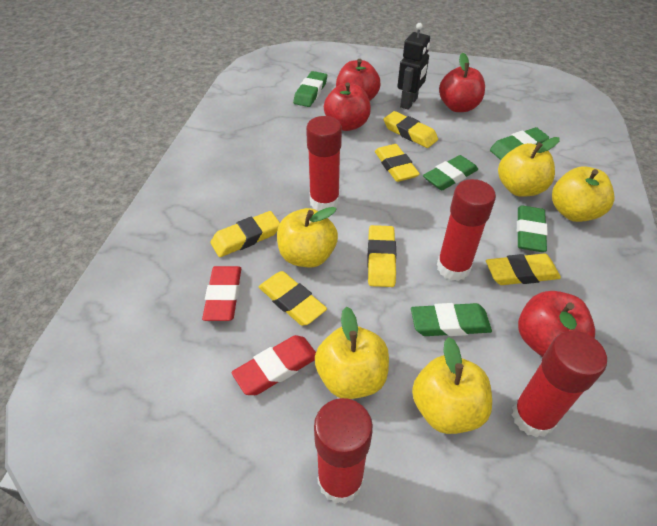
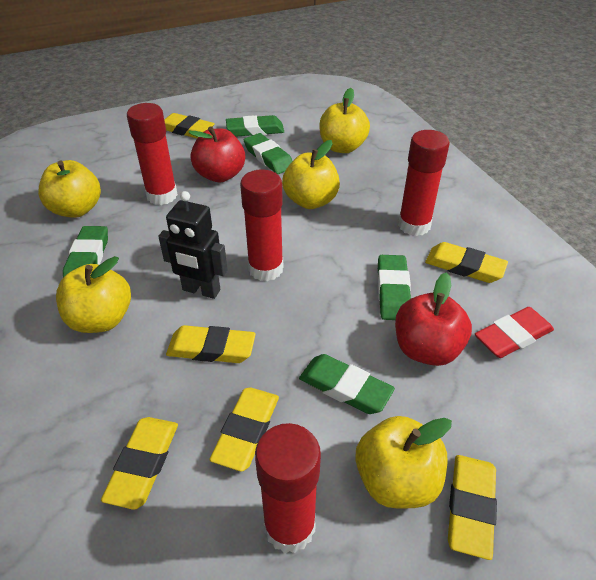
red apple: [324,82,371,131] [336,59,381,101] [439,53,485,112] [518,291,595,357] = 4 -> [188,126,245,182] [395,272,472,366] = 2
red eraser: [202,266,241,321] [231,335,316,395] = 2 -> [475,307,554,358] = 1

